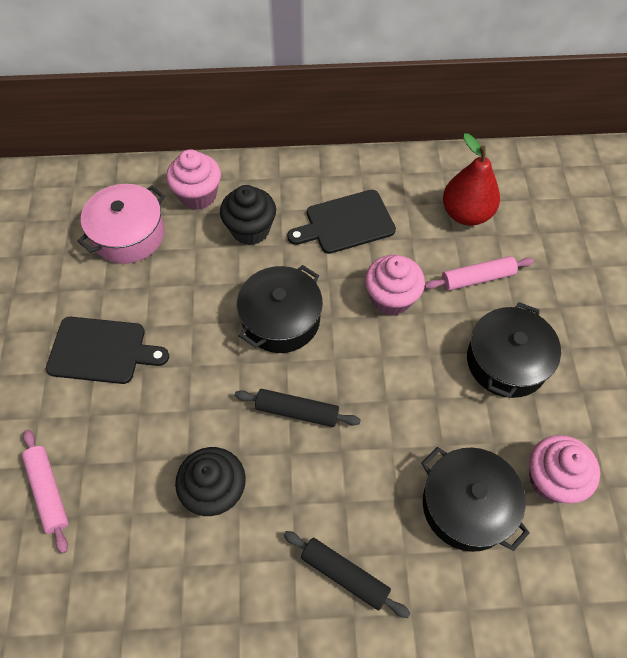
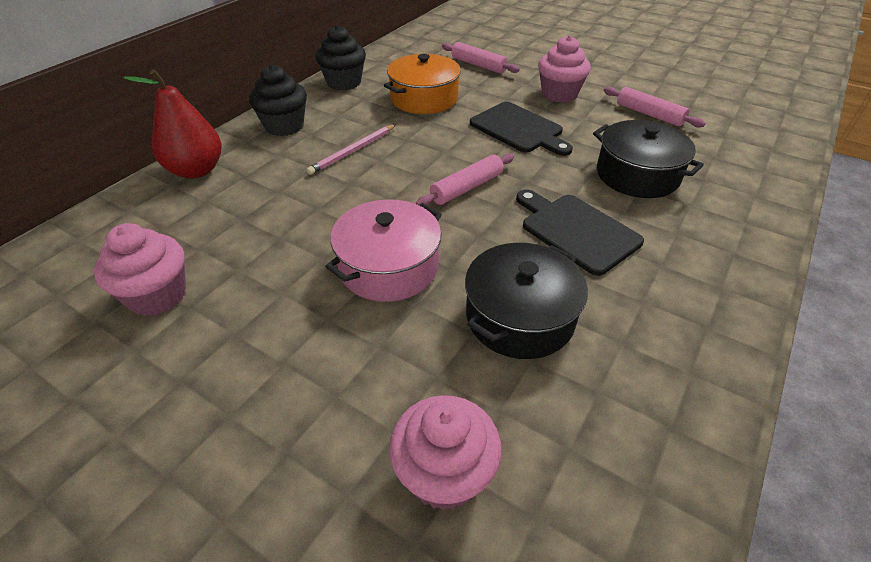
black pot: [237,265,323,353] [421,447,530,552] [467,302,561,398] = 3 -> [465,243,588,359] [593,120,704,198] = 2
black rolling pin: [235,389,361,427] [284,531,410,618] = 2 -> none = 0
orange pot: none = 0 -> [384,54,462,114] = 1
pink pencil: none = 0 -> [306,124,396,175] = 1
pink rolling pin: [22,429,69,554] [425,256,534,291] = 2 -> [416,153,514,205] [442,42,520,74] [604,87,706,127] = 3

